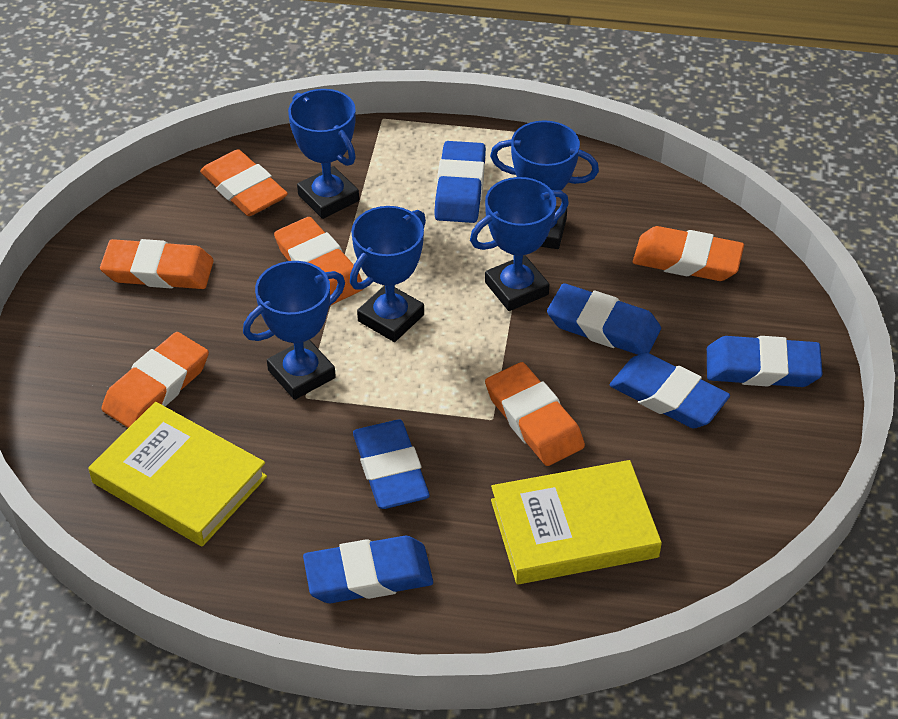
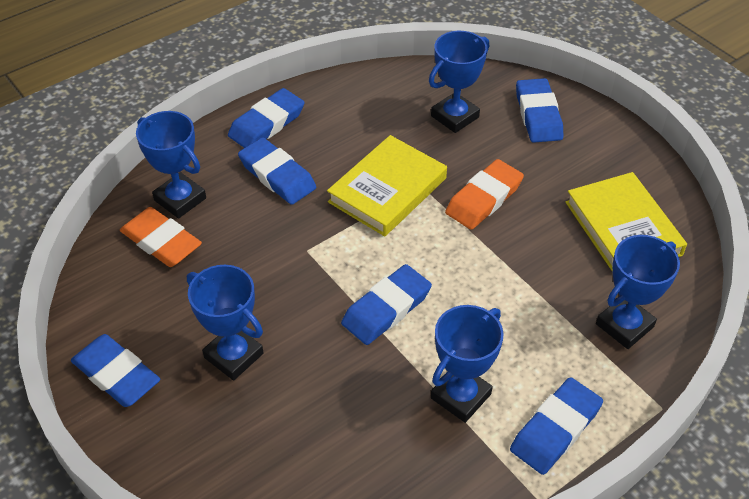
orange eraser: [100,239,214,289] [101,332,209,428] [200,149,288,216] [274,217,363,306] [485,362,585,466] [633,226,744,281] = 6 -> [120,207,202,267] [445,159,524,230] = 2

